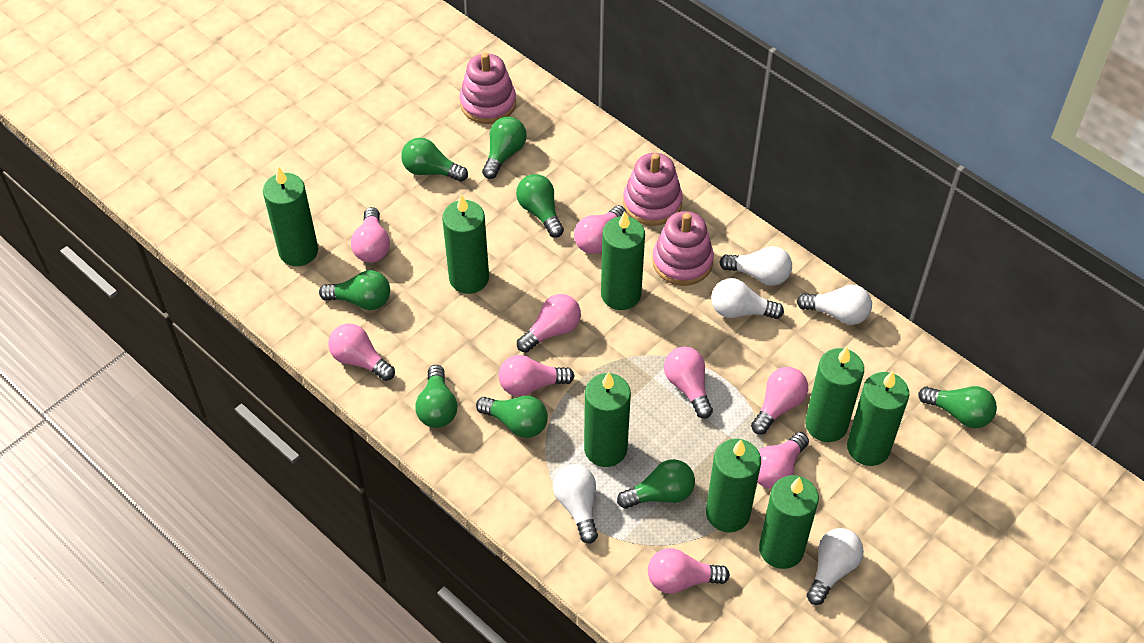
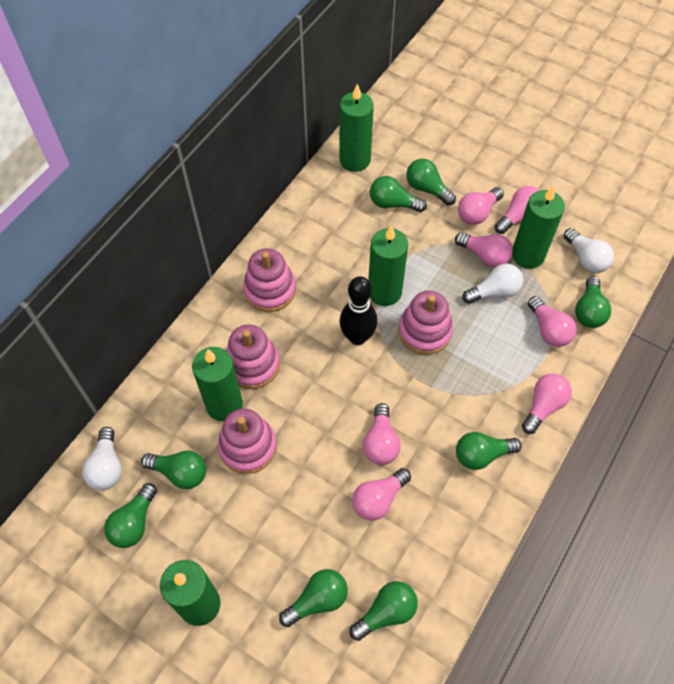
black bowling pin: none = 0 -> [339,276,378,345] = 1
green candle: [263,167,318,266] [442,194,489,294] [584,372,631,467] [601,211,645,310] [706,439,761,533] [759,475,819,569] [805,347,864,442] [847,371,909,466] = 8 -> [160,560,221,626] [192,347,243,421] [339,84,374,172] [368,225,408,306] [512,185,565,269] = 5
pink light bulb: [329,324,395,381] [351,207,390,263] [498,355,575,396] [517,294,581,353] [574,205,627,254] [648,548,730,594] [664,346,713,419] [751,367,808,434] [757,432,809,489] = 9 -> [352,468,411,520] [363,403,401,465] [455,232,513,267] [458,187,504,225] [495,186,540,234] [522,374,572,434] [528,296,576,347] = 7
pink stacking toy: [460,52,516,124] [623,153,683,226] [652,211,714,286] = 3 -> [218,409,277,474] [226,325,280,389] [243,249,296,312] [398,291,453,355] = 4
white light bulb: [553,464,598,544] [711,278,784,319] [719,246,792,286] [797,285,872,325] [807,528,864,605] = 5 -> [82,427,122,490] [463,264,523,304] [564,228,614,273] = 3

